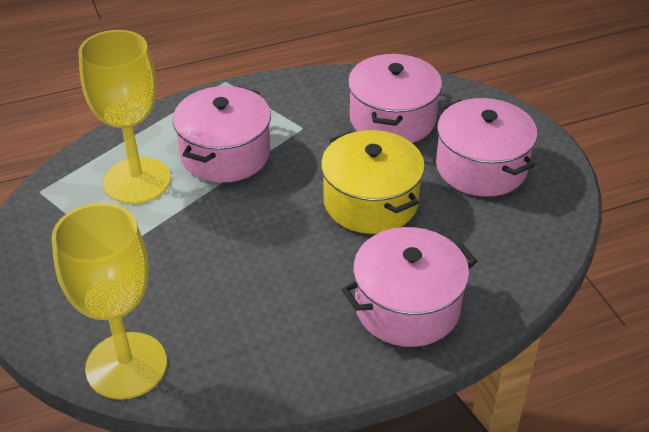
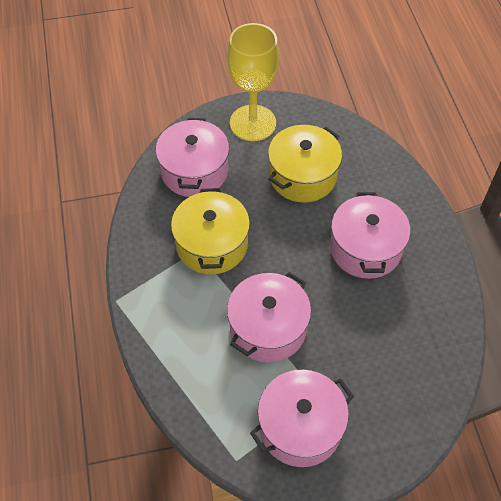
yellow goblet: [51,203,167,400] [78,30,171,204] = 2 -> [228,23,279,141] = 1
yellow pot: [321,130,425,234] = 1 -> [171,188,250,275] [268,125,342,203] = 2

